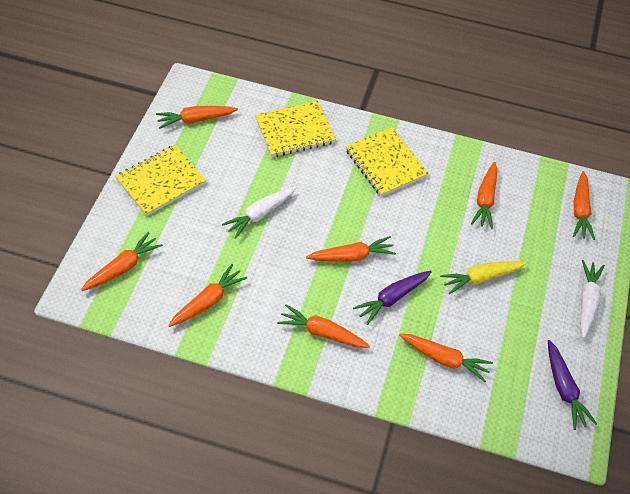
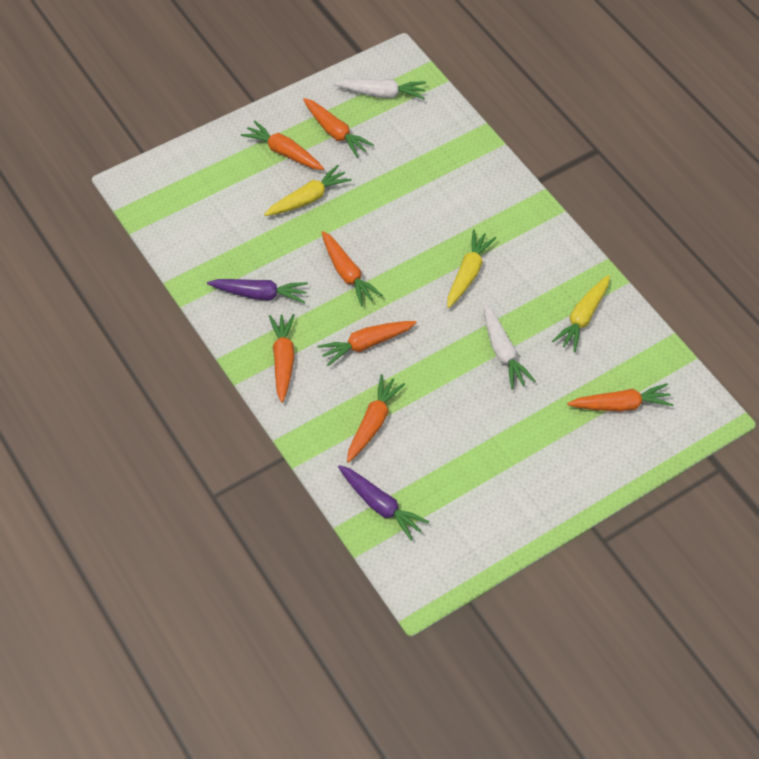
orange carrot: [81,232,163,291] [156,106,238,129] [168,264,247,327] [277,304,370,348] [306,236,396,262] [399,334,493,382] [471,162,497,229] [573,171,595,240] = 8 -> [241,120,324,170] [269,314,295,403] [303,98,374,158] [318,321,417,366] [322,231,383,307] [347,374,405,463] [567,383,674,412] = 7
yellow carrot: [440,261,527,294] = 1 -> [264,165,352,216] [447,230,496,308] [552,275,610,352] = 3
yellow notebook: [115,145,206,216] [255,101,336,157] [345,127,429,197] = 3 -> none = 0

